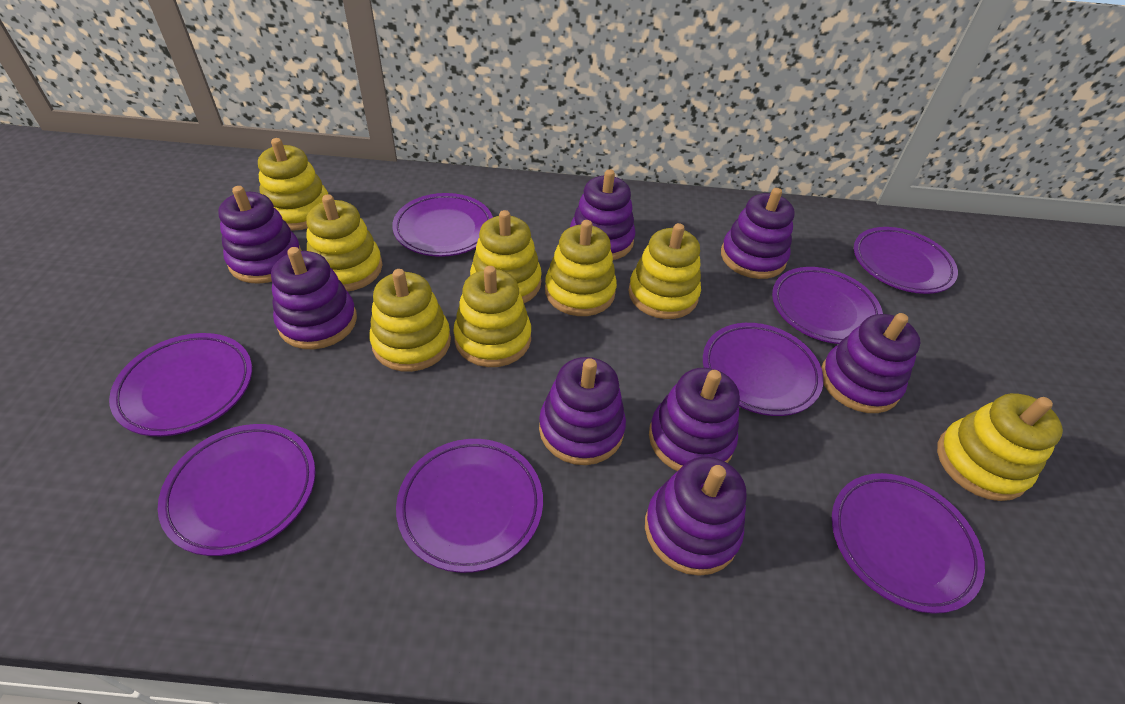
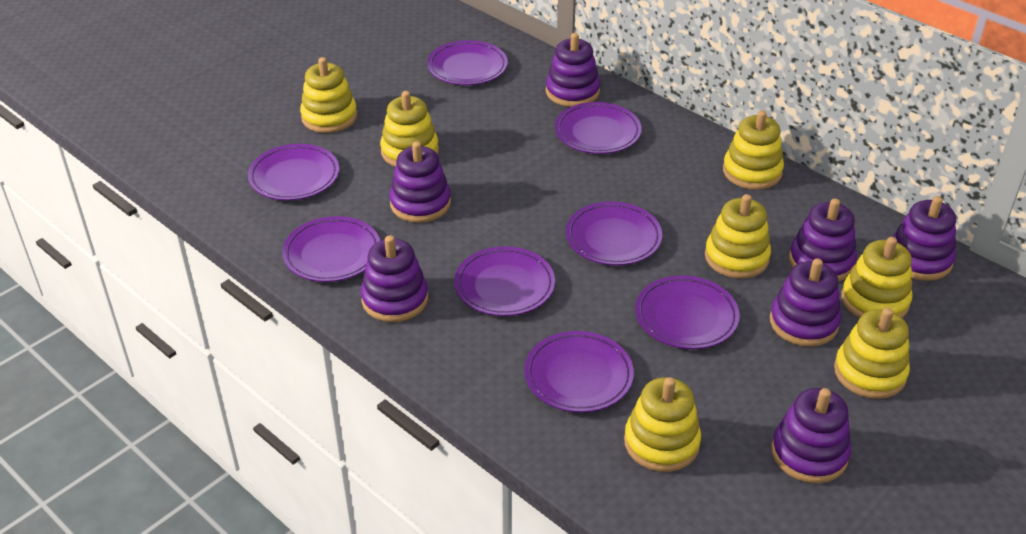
purple stacking toy: [218,186,302,284] [271,247,357,349] [539,357,626,465] [570,169,635,260] [645,457,747,576] [649,368,740,471] [721,188,795,279] [821,313,920,413] = 8 -> [361,235,428,322] [389,141,451,223] [546,33,600,107] [770,258,841,347] [771,388,851,483] [789,198,857,282] [892,196,956,281] = 7
yellow stacking toy: [258,138,328,231] [306,194,382,292] [369,269,451,372] [453,266,531,367] [470,210,542,304] [545,220,617,316] [628,223,701,319] [937,393,1063,501] = 8 -> [300,57,357,133] [380,91,439,167] [624,377,701,472] [705,194,771,279] [723,110,784,190] [834,308,910,399] [842,237,913,318] = 7

